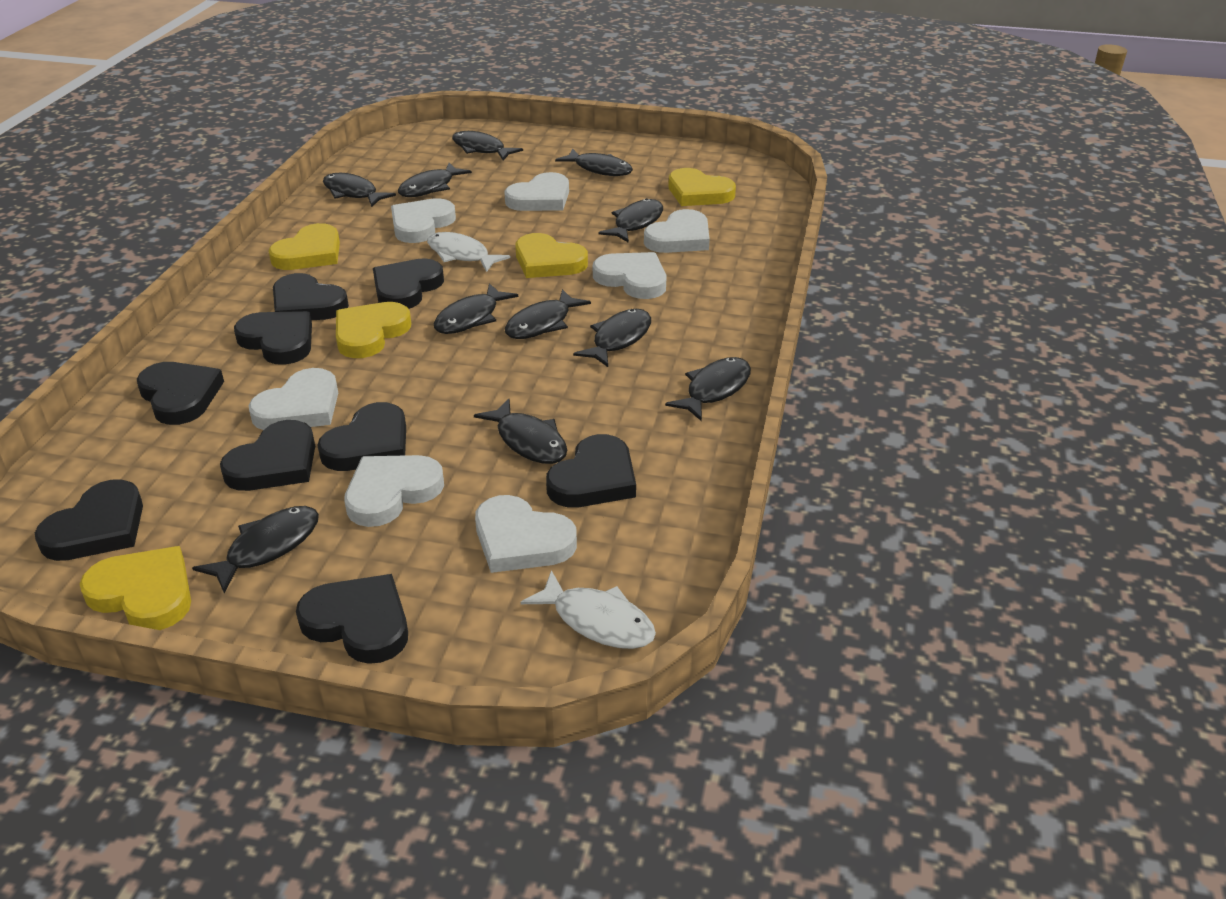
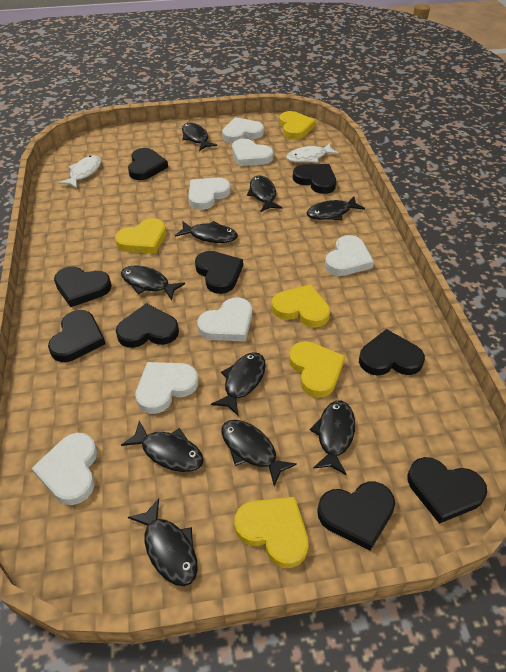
black fish: [192,506,319,594] [323,173,396,207] [398,163,472,197] [434,283,518,334] [452,131,523,161] [474,398,567,464] [505,289,591,339] [555,149,633,176] [573,309,651,367] [598,198,663,243] [665,357,751,421] = 11 -> [121,266,185,300] [121,421,204,472] [128,498,198,586] [175,221,238,243] [182,123,217,151] [211,352,266,416] [221,420,297,486] [247,175,283,212] [307,196,365,220] [310,401,355,475] = 10

